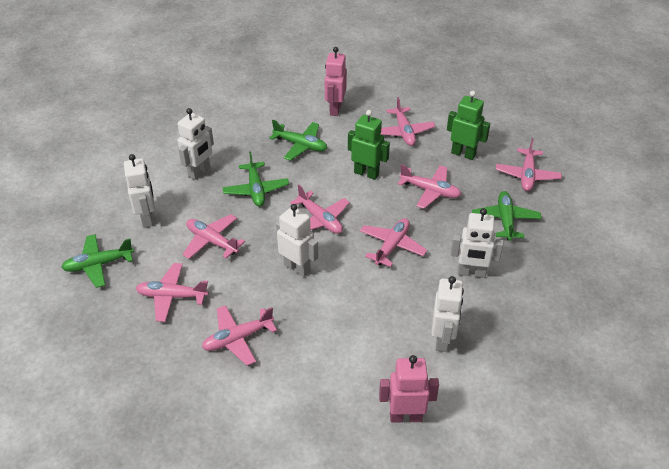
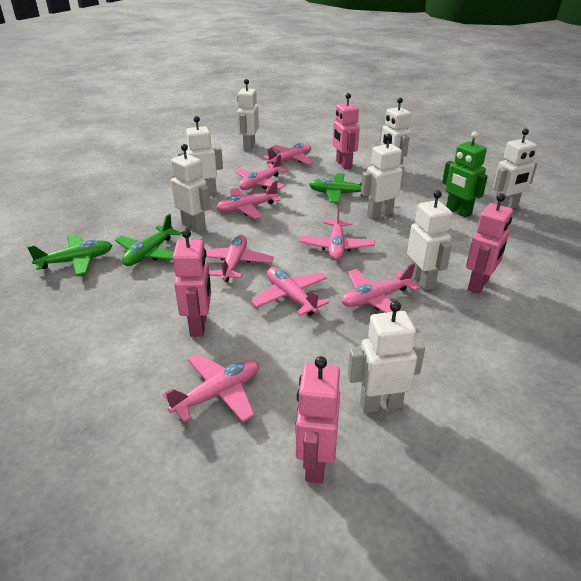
green plane: [61,234,134,288] [223,152,289,207] [269,120,327,161] [472,191,542,241] = 4 -> [27,234,112,276] [115,214,182,266] [309,173,363,203] = 3
green robot: [348,110,390,180] [447,91,490,160] = 2 -> [442,132,488,218] = 1
pink robot: [325,47,347,116] [379,355,439,423] = 2 -> [173,229,211,337] [295,356,340,483] [333,93,360,169] [466,193,513,294] = 4
white robot: [124,154,155,228] [178,108,214,180] [276,204,318,277] [431,276,464,352] [451,208,503,278] = 5 -> [171,144,211,233] [178,116,223,194] [237,79,259,151] [348,301,425,413] [361,134,404,219] [379,98,411,165] [407,190,452,291] [493,128,537,209] = 8

